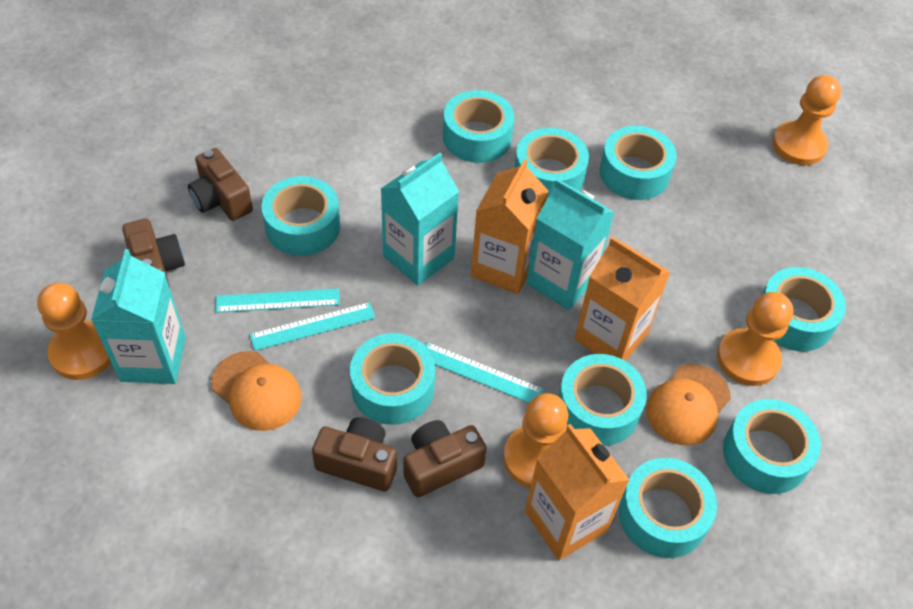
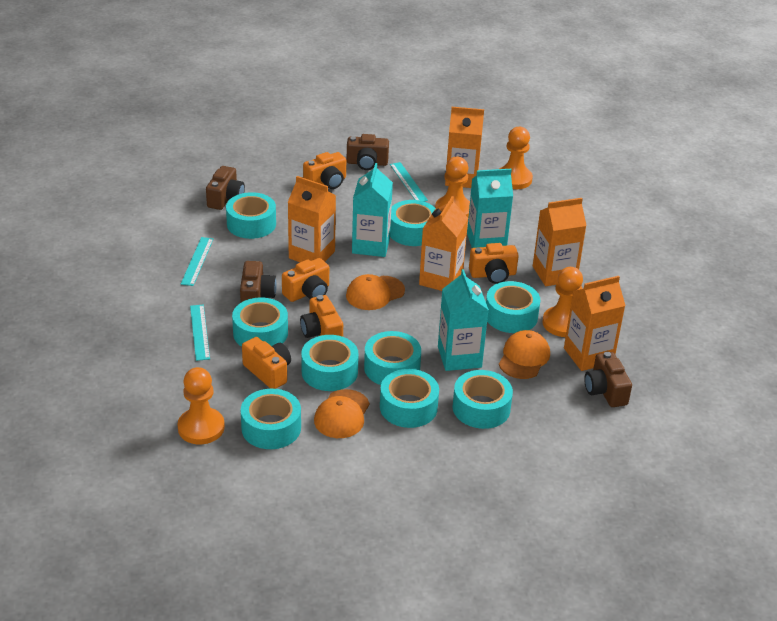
orange camera: none = 0 -> [242,337,291,389] [282,258,329,302] [300,295,343,338] [303,152,346,189] [469,243,519,284] = 5
orange cap: [211,351,302,431] [646,364,731,445] = 2 -> [314,389,370,438] [346,274,405,310] [499,330,550,379] = 3
orange carton: [471,159,548,294] [525,424,629,560] [574,236,670,361] = 3 -> [288,176,336,262] [419,196,468,291] [445,107,484,188] [533,198,587,286] [564,276,626,371] = 5

